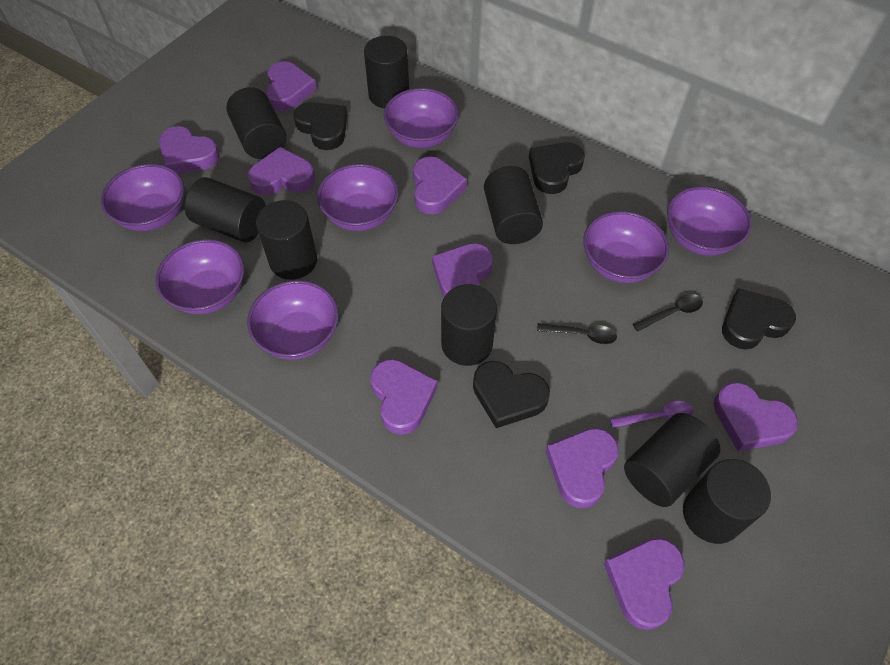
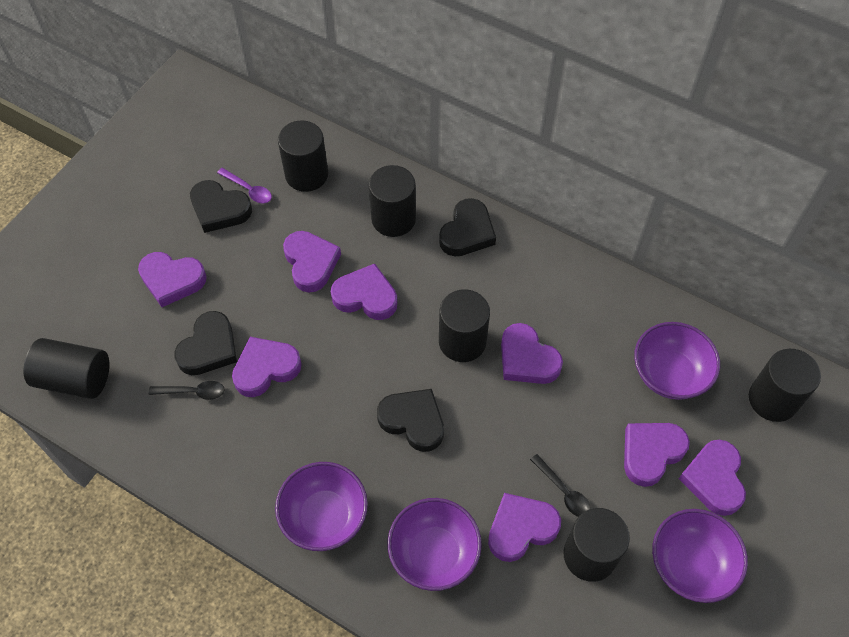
black cylinder: [185,177,266,242] [226,87,287,159] [256,200,317,280] [364,36,409,108] [441,284,497,366] [484,166,543,244] [624,413,720,507] [683,459,771,544] = 8 -> [24,338,109,399] [278,120,328,192] [369,165,416,237] [439,289,490,362] [563,508,630,582] [749,349,821,422] = 6
purple bowl: [101,164,184,231] [155,239,244,314] [247,280,339,360] [317,164,399,231] [384,88,459,148] [583,211,669,283] [667,186,752,256] = 7 -> [275,462,368,551] [387,498,482,591] [634,322,720,400] [652,509,748,603] = 4
purple heart: [159,126,220,173] [248,147,315,196] [266,61,317,111] [370,359,438,435] [413,157,467,214] [432,243,493,297] [545,428,619,508] [604,538,685,630] [714,382,798,451] = 9 -> [138,252,207,307] [232,337,302,397] [283,231,341,292] [331,264,397,320] [488,493,561,562] [501,323,563,384] [624,423,690,487] [679,440,746,516] = 8

